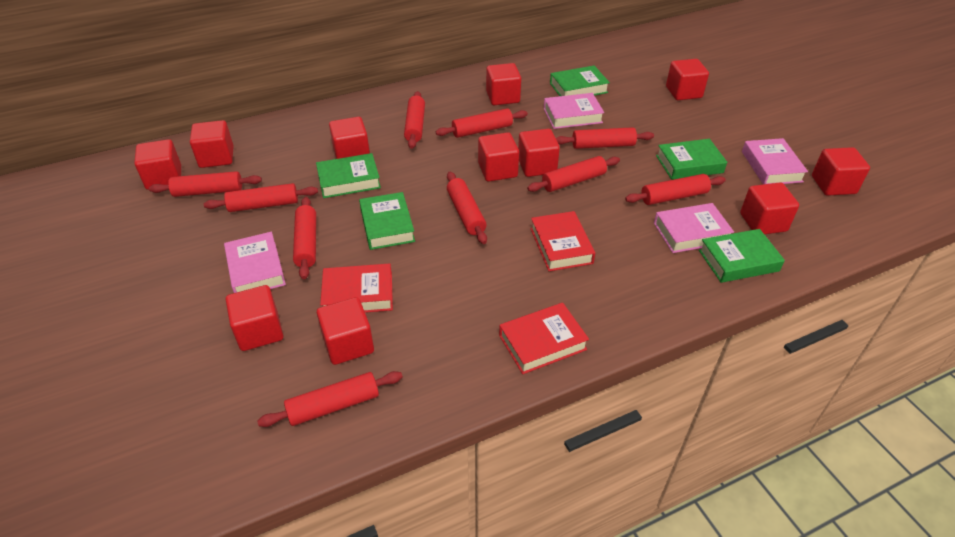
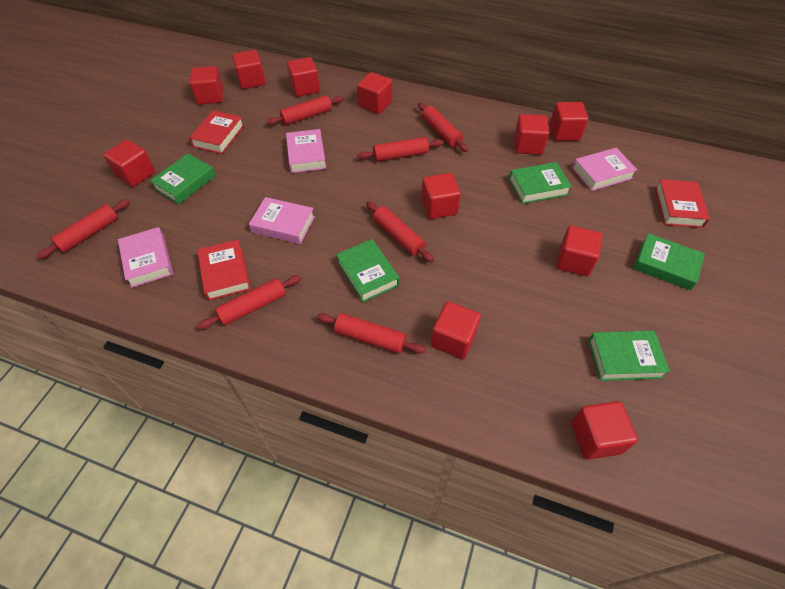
red rolling pin: [149,171,262,197] [204,183,318,212] [257,371,403,427] [293,197,316,279] [404,91,425,149] [436,108,528,138] [447,172,487,244] [527,156,620,192] [556,127,654,149] [625,174,726,205] = 10 -> [37,199,130,259] [197,275,301,329] [266,95,344,125] [317,313,426,354] [357,137,444,162] [366,201,434,262] [418,102,468,152] = 7

